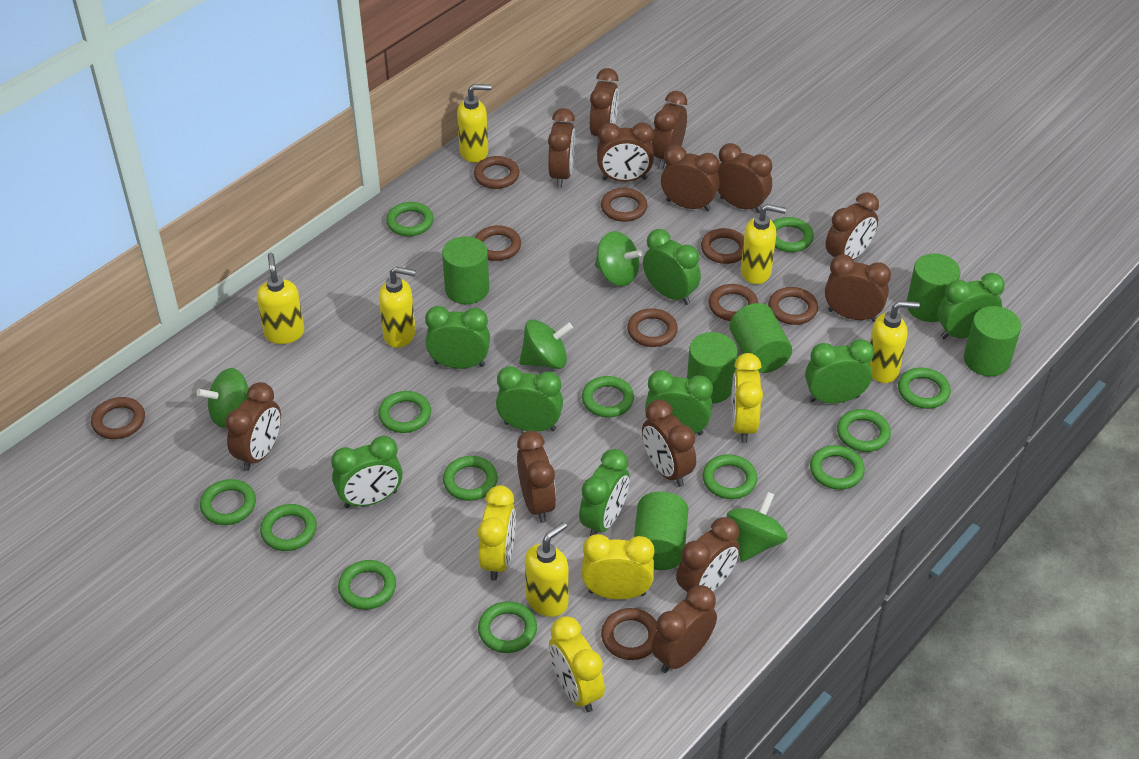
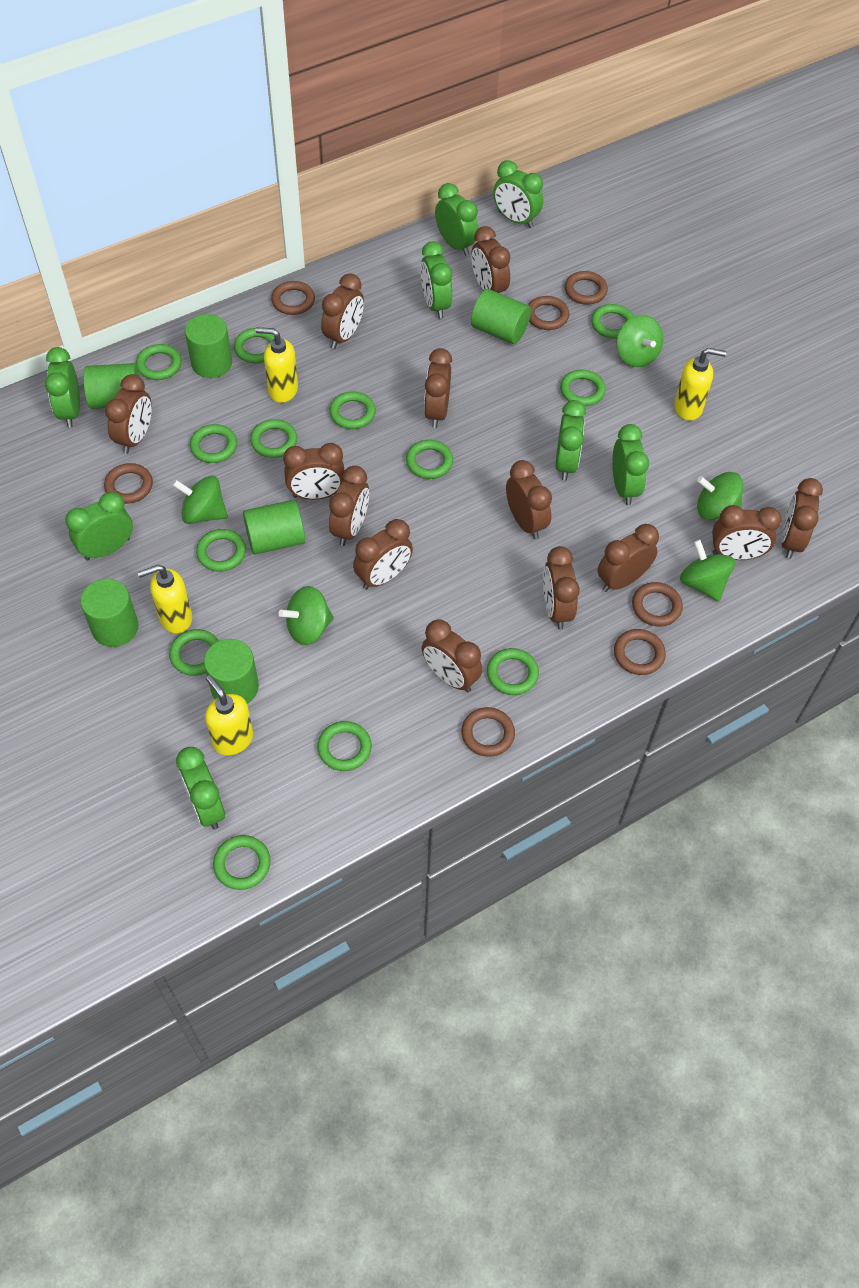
brown ring: [91,397,145,439] [474,156,519,189] [475,225,521,261] [601,188,647,222] [601,608,657,660] [627,308,678,347] [701,228,744,264] [709,284,758,321] [768,287,818,325] = 9 -> [104,463,153,504] [271,281,315,315] [461,707,515,757] [528,296,569,330] [565,271,608,305] [614,629,666,675] [632,582,683,626] = 7
green spinning top: [196,368,249,428] [519,320,573,369] [595,231,643,286] [727,492,787,562] = 4 -> [173,475,228,524] [278,586,334,645] [617,315,663,367] [680,539,736,602] [697,472,743,520] = 5
yellow clock: [478,485,516,581] [549,616,605,712] [582,534,654,599] [731,353,763,443] = 4 -> none = 0
yellow soap dispenser: [257,253,304,344] [379,267,416,348] [457,84,491,163] [525,522,569,617] [741,204,786,284] [869,301,920,383] = 6 -> [137,565,192,634] [205,675,253,755] [256,327,298,403] [674,348,726,421] = 4

